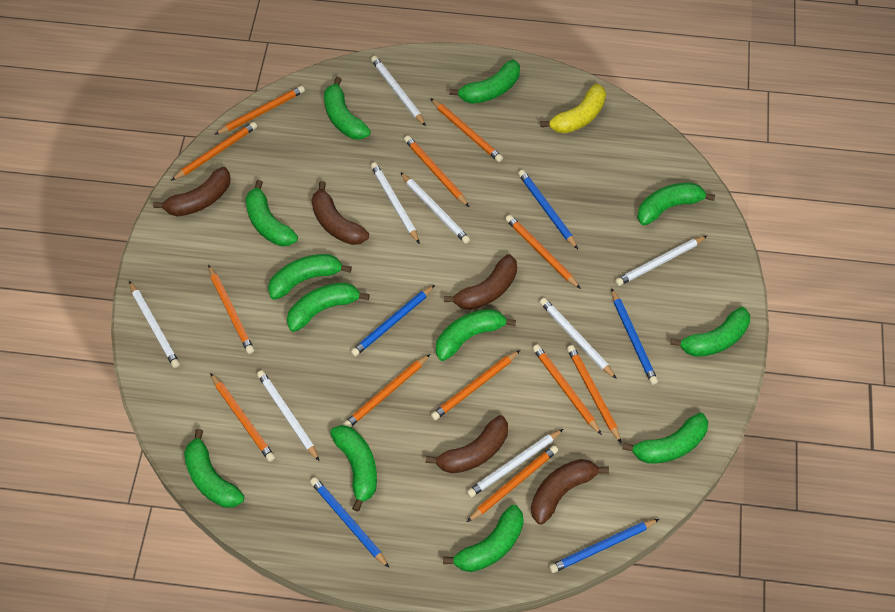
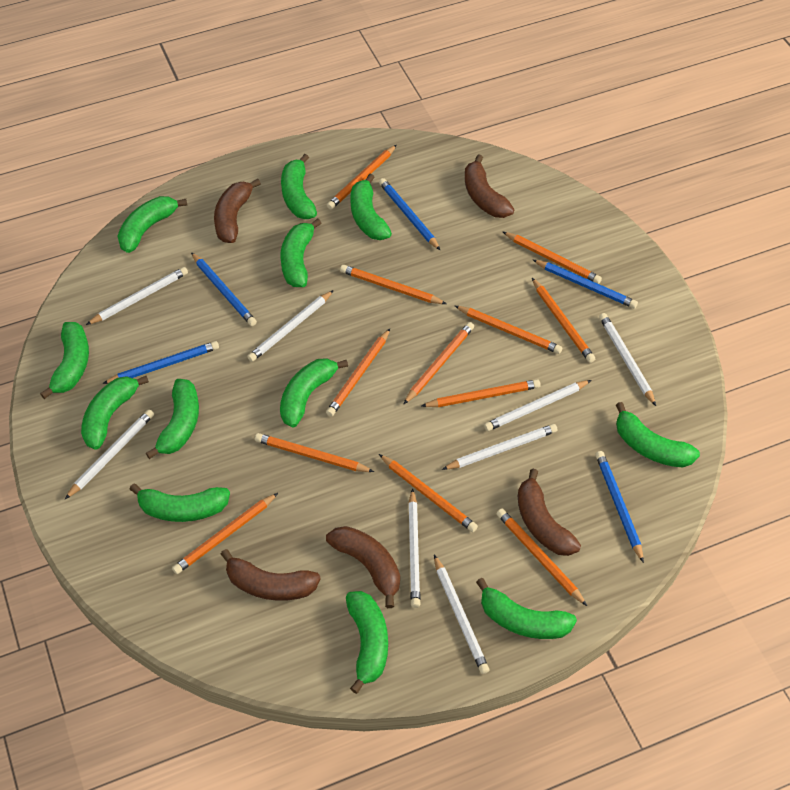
yellow banana: [540,84,606,133] = 1 -> none = 0

